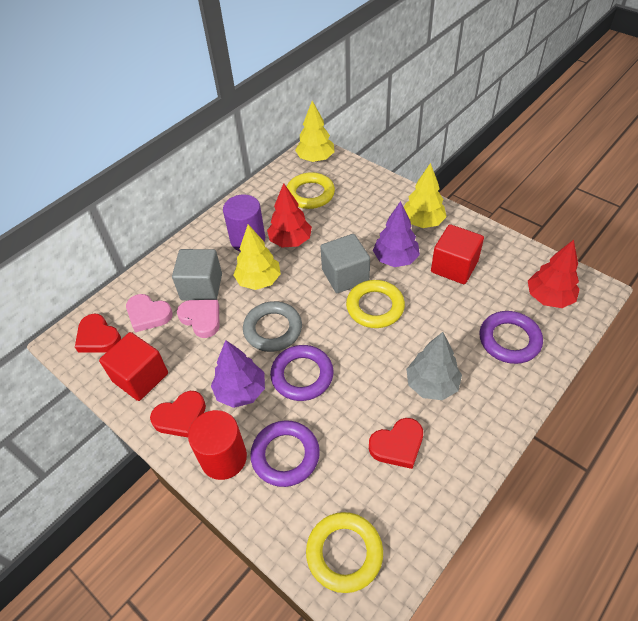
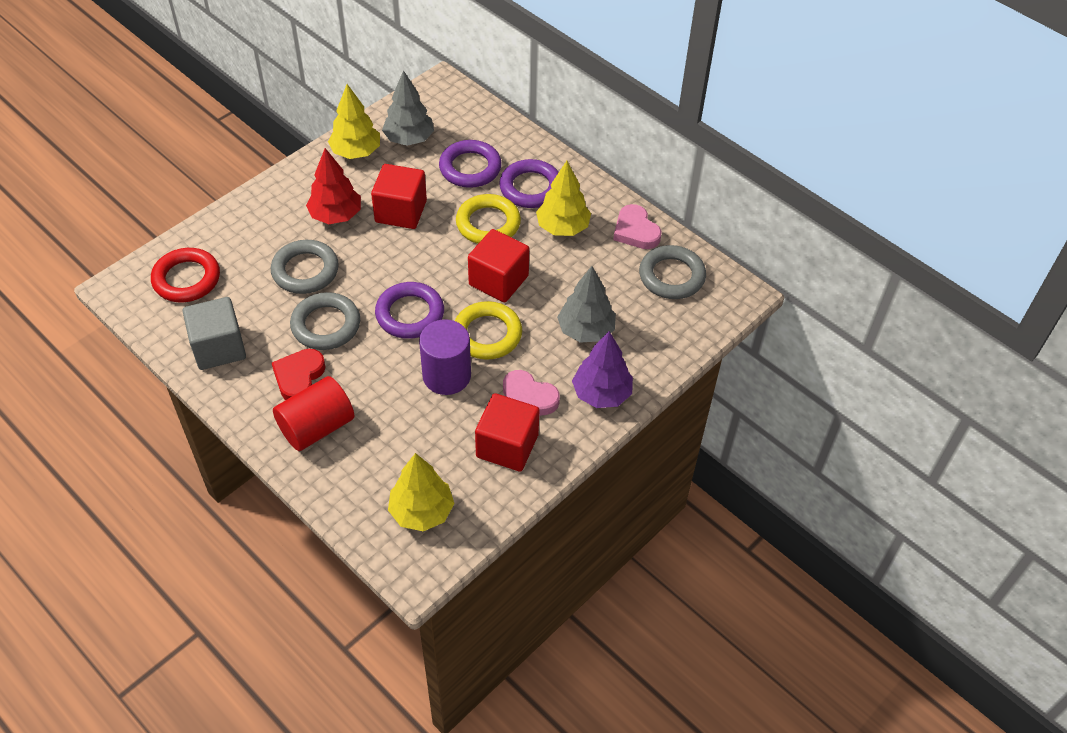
grey cube: [172,249,222,301] [320,234,370,293] = 2 -> [182,297,246,370] = 1
grey ring: [243,301,302,352] = 1 -> [271,240,339,294] [290,292,360,350] [639,245,706,299] = 3
grey tree: [406,332,462,400] = 1 -> [382,70,434,146] [557,266,616,343] = 2
purple tree: [211,340,265,408] [373,201,420,267] = 2 -> [572,331,633,408] = 1
red cube: [99,332,168,401] [431,224,484,284] = 2 -> [371,164,427,229] [468,229,529,302] [475,393,540,472] = 3
red heart: [75,314,121,353] [150,391,206,437] [369,418,423,469] = 3 -> [272,349,325,400] = 1
red ring: none = 0 -> [151,248,220,302] = 1
red tree: [267,183,312,248] [528,240,580,308] = 2 -> [306,148,361,224] = 1
yellow ring: [287,172,335,209] [306,512,383,593] [346,280,405,328] = 3 -> [455,301,522,360] [456,194,521,244] = 2

